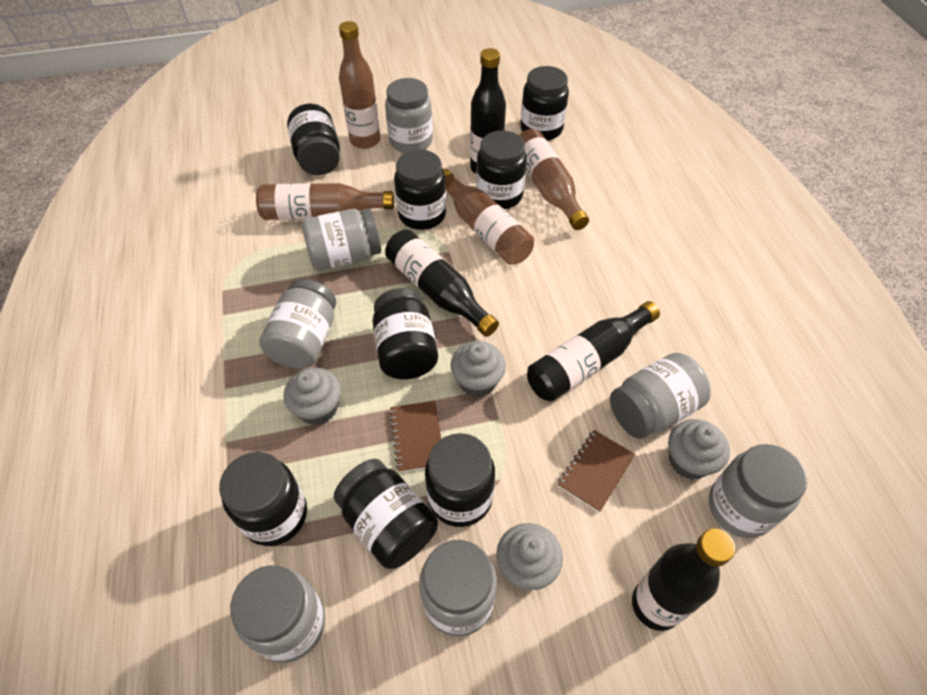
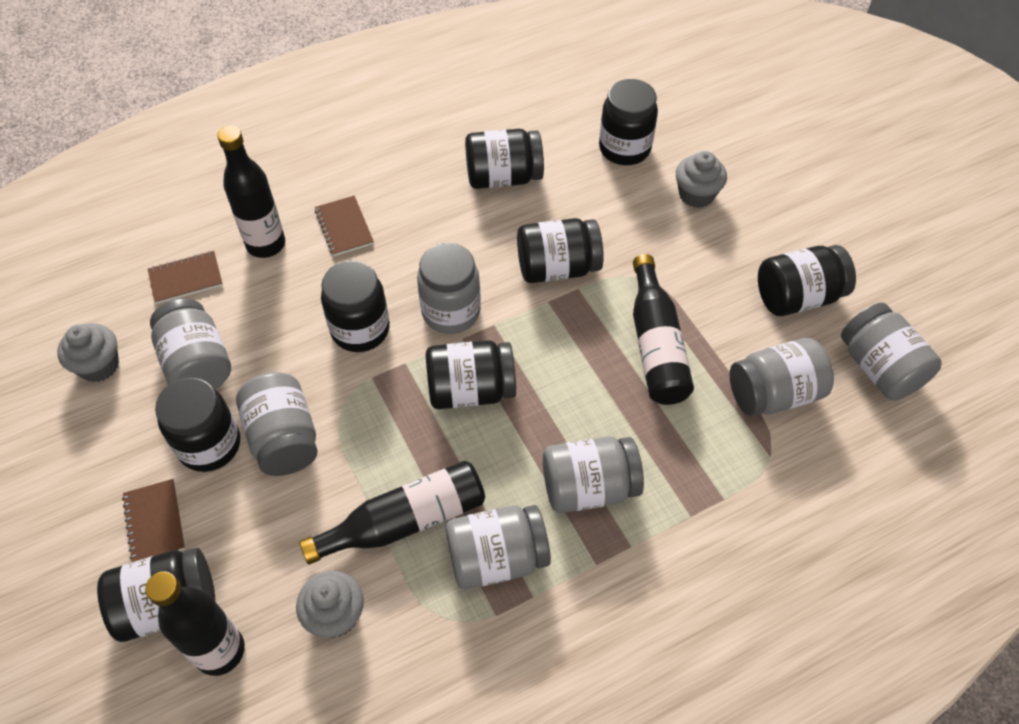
brown bottle: [256,183,394,220] [339,21,381,149] [443,169,534,265] [519,129,589,230] = 4 -> none = 0
brown notebook: [389,401,441,473] [557,430,635,513] = 2 -> [122,479,185,562] [148,251,223,304] [315,196,374,256] = 3
grey cupcake: [284,368,341,425] [451,341,506,397] [496,523,563,590] [668,419,730,480] = 4 -> [57,323,119,382] [296,571,364,638] [676,151,727,208] = 3

